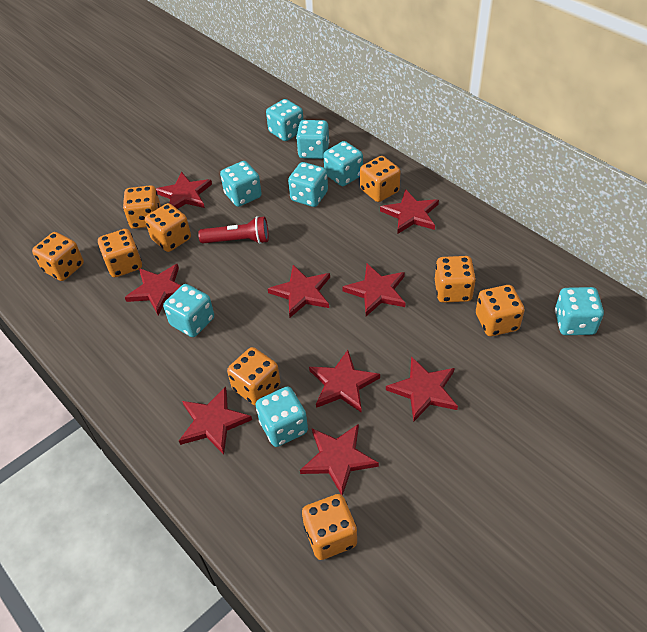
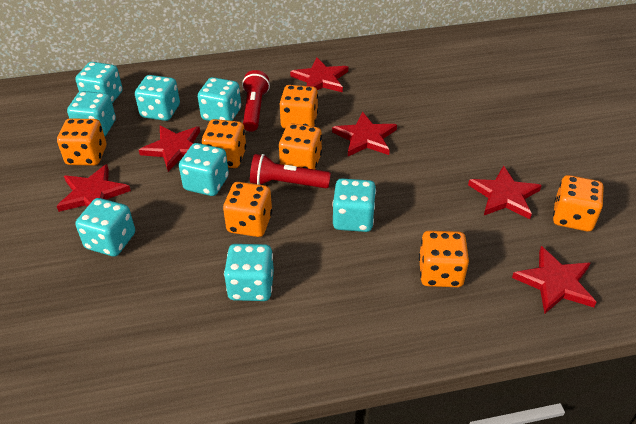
orange dice: [32,232,84,281] [98,229,142,278] [123,185,161,229] [145,203,191,252] [227,347,280,406] [302,494,357,560] [360,156,401,202] [435,256,476,303] [476,285,525,336] = 9 -> [57,118,106,166] [202,119,246,168] [223,182,272,237] [279,85,318,129] [279,123,322,170] [419,231,469,287] [553,175,603,232] = 7
red flashlight: [198,216,269,244] = 1 -> [242,70,270,132] [250,154,331,188] = 2
red star: [125,264,182,315] [156,172,212,209] [179,387,252,455] [268,265,330,317] [300,424,379,496] [309,350,380,413] [342,264,406,316] [380,189,439,234] [386,356,458,422] = 9 -> [57,164,131,212] [139,126,200,172] [290,58,348,92] [332,112,397,156] [468,165,542,219] [512,246,597,313] = 6

